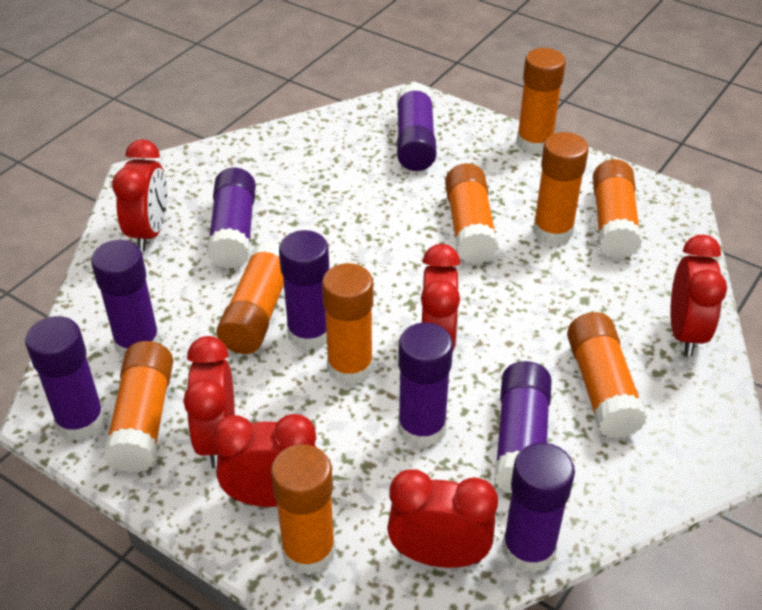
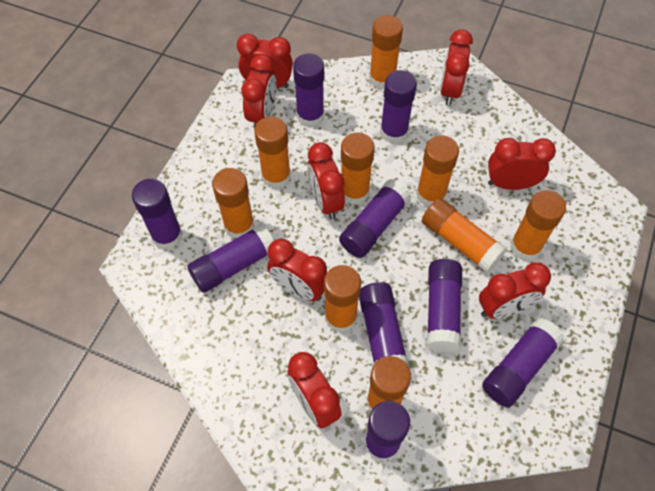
purple glue stick: [25,316,105,441] [91,240,160,357] [207,167,256,269] [279,230,329,350] [397,83,437,171] [398,323,453,448] [494,361,552,494] [503,443,575,573] = 8 -> [132,179,183,250] [187,224,274,293] [293,54,324,127] [339,179,411,258] [359,282,409,367] [365,401,410,461] [380,70,417,144] [427,259,462,353] [482,318,564,407] = 9
red clock: [112,139,168,251] [183,336,235,469] [212,414,316,507] [387,469,498,568] [421,244,460,350] [670,235,727,356] = 6 -> [237,34,293,88] [241,54,276,126] [267,239,327,301] [287,352,342,428] [307,142,345,220] [440,29,473,105] [479,262,551,319] [488,138,556,190] = 8

